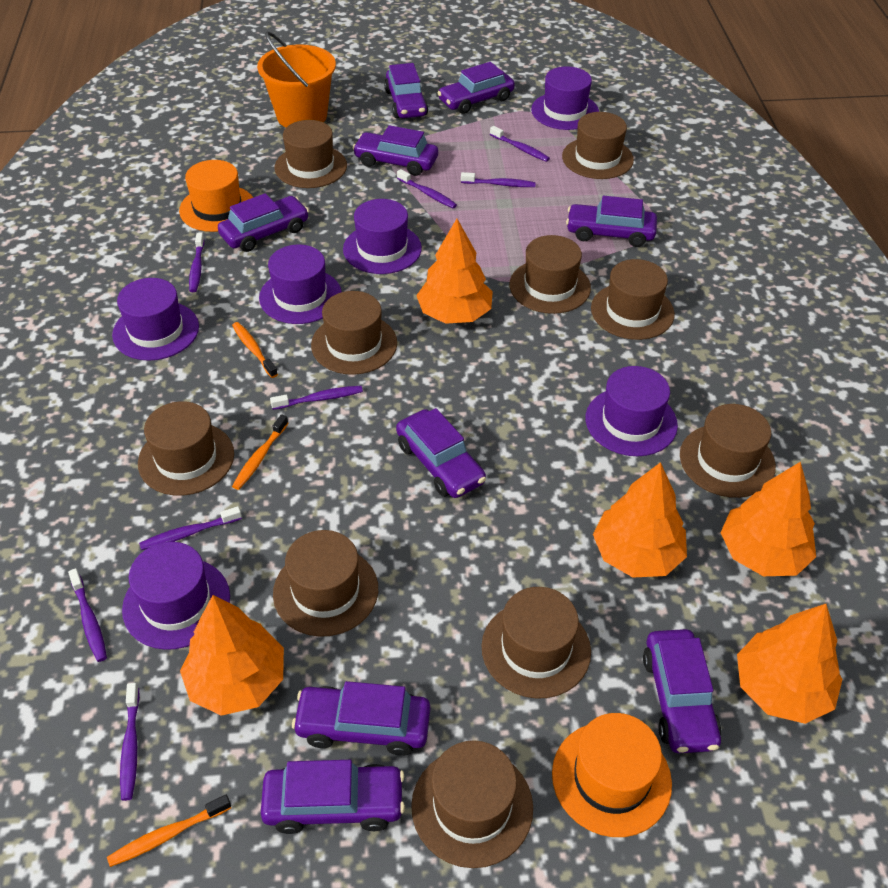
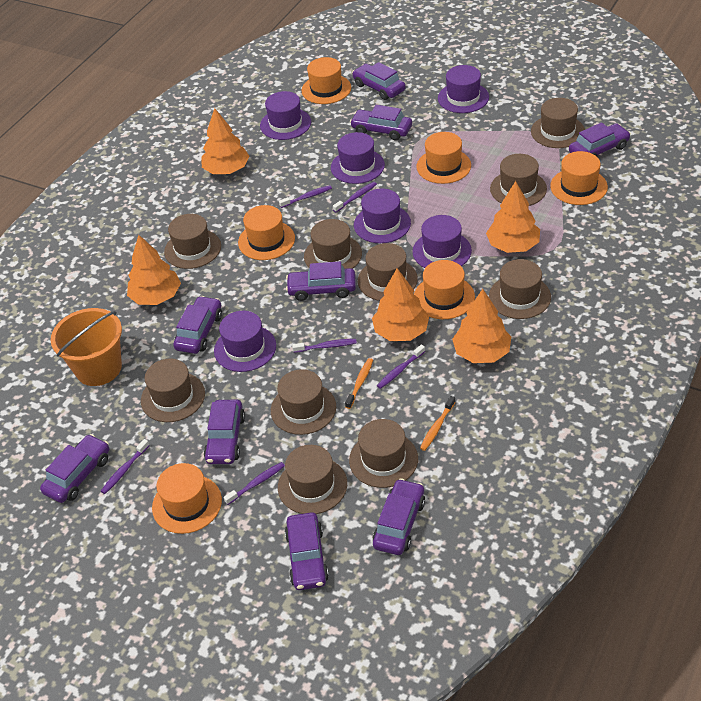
orange hat: [179,160,253,232] [552,713,672,837] = 2 -> [152,463,222,534] [238,205,295,260] [302,57,351,104] [414,260,475,319] [417,132,471,184] [550,151,608,205] = 6
orange toothbrush: [107,795,231,867] [232,322,278,378] [232,414,288,490] = 3 -> [345,358,373,409] [420,396,455,451] = 2
purple toothbrush: [68,568,107,662] [120,683,140,801] [139,506,242,550] [189,232,204,292] [270,386,363,410] [397,169,457,208] [461,172,536,187] [490,126,550,162] = 8 -> [101,439,150,494] [223,462,285,505] [279,185,332,208] [292,339,357,353] [333,182,377,212] [377,345,425,389] = 6

